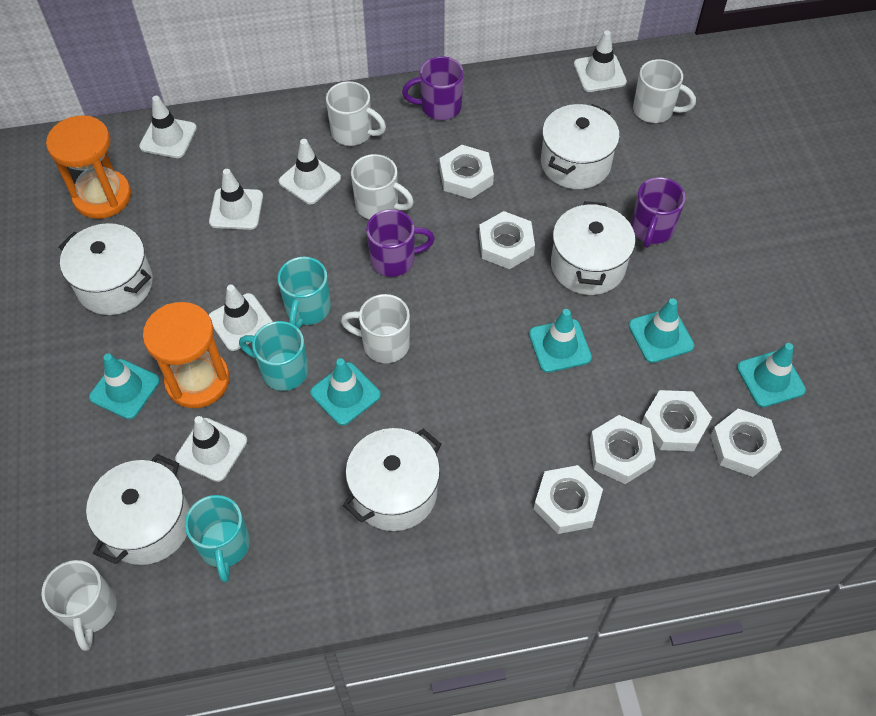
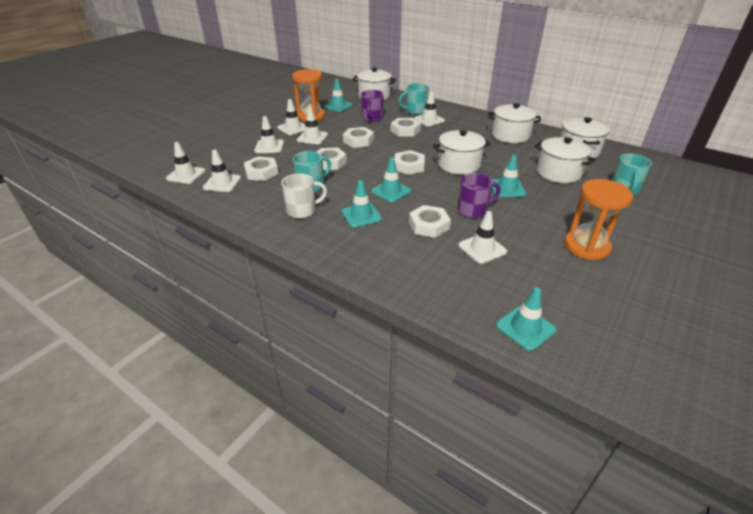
purple mug: [366,209,435,277] [402,56,464,120] [631,177,686,248] = 3 -> [361,90,384,122] [458,173,501,218] = 2
white mug: [42,560,116,651] [326,81,386,146] [341,294,410,363] [351,154,414,219] [633,59,696,123] = 5 -> [281,173,327,219] = 1
white traffic cone: [139,96,197,158] [175,416,247,482] [209,169,263,230] [209,285,273,351] [279,139,341,204] [574,30,627,92] = 6 -> [166,142,205,184] [203,150,241,192] [254,116,284,153] [277,99,305,135] [297,108,328,144] [414,91,445,127] [459,211,507,264] = 7

